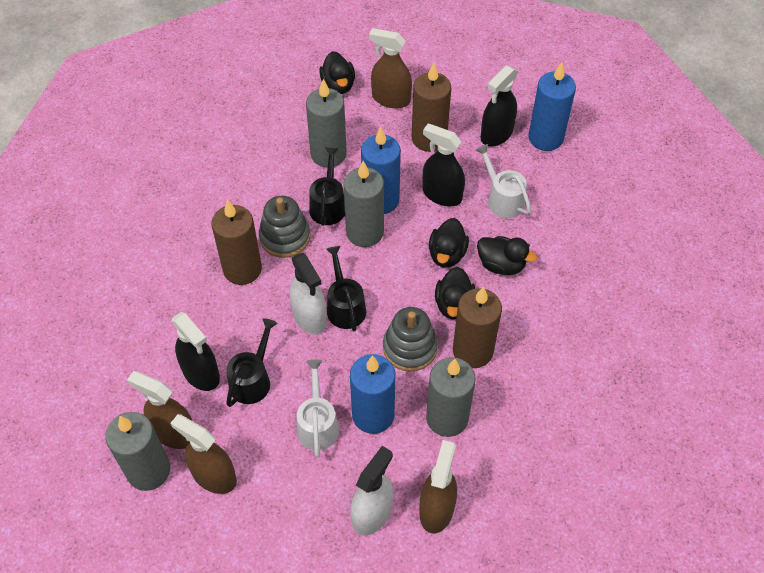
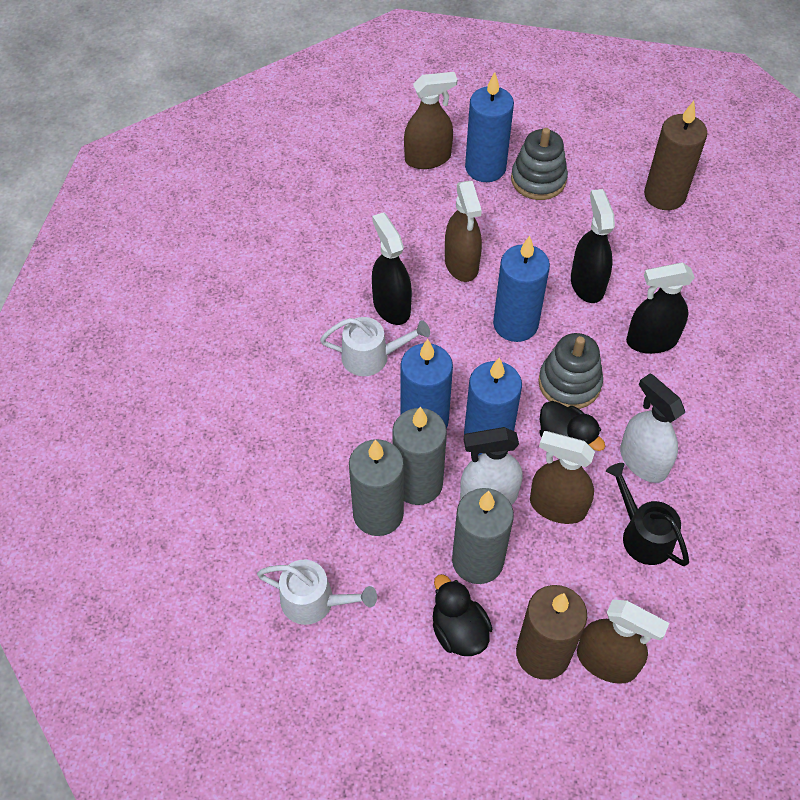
black duck: [319,51,355,94] [429,218,469,268] [435,267,475,319] [477,236,537,275] = 4 -> [433,574,492,656] [539,401,605,451] = 2
black watering can: [226,318,278,407] [309,147,345,226] [326,246,366,331] = 3 -> [606,463,689,566] = 1
blue candle: [350,354,396,434] [361,127,401,214] [528,62,576,151] = 3 -> [400,339,453,428] [464,357,522,456] [465,72,514,182] [493,236,550,342] = 4
brown candle: [212,200,262,285] [412,63,451,152] [453,287,502,368] = 3 -> [516,585,587,680] [644,101,707,210] = 2
grey candle: [105,412,170,491] [306,79,347,168] [343,161,384,247] [426,357,476,437] = 4 -> [349,439,404,536] [392,407,447,505] [452,488,514,584] = 3

